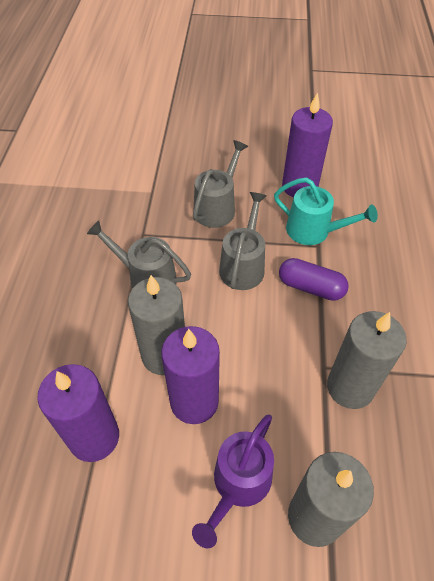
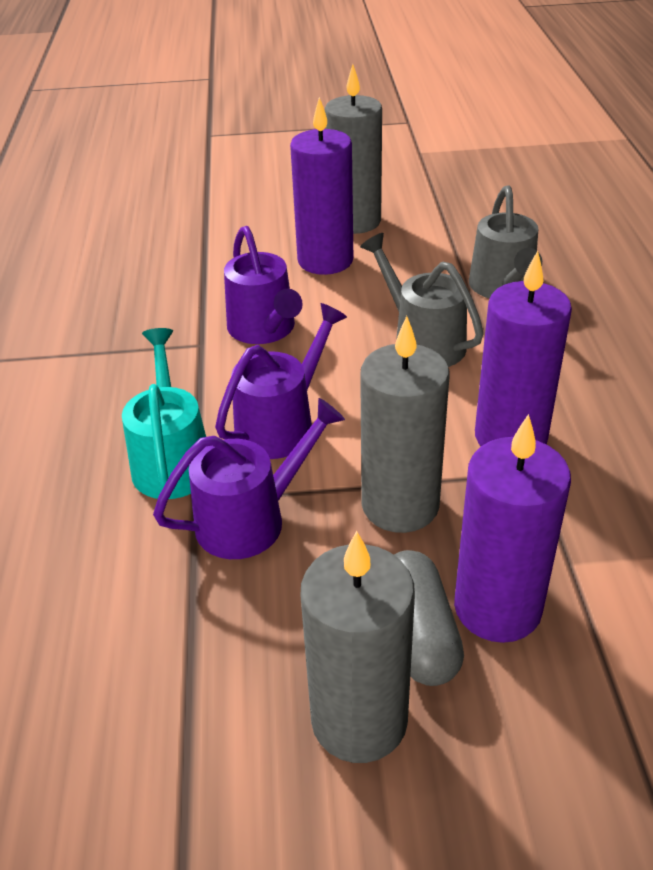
grey capsule: none = 0 -> [394,550,464,686] = 1
grey watering can: [87,220,191,289] [193,140,248,228] [219,192,267,290] = 3 -> [360,233,484,367] [469,185,542,298] = 2
purple capsule: [279,258,349,301] = 1 -> none = 0
purple watering can: [192,414,274,548] = 1 -> [153,398,345,559] [215,303,347,459] [224,226,303,344] = 3

